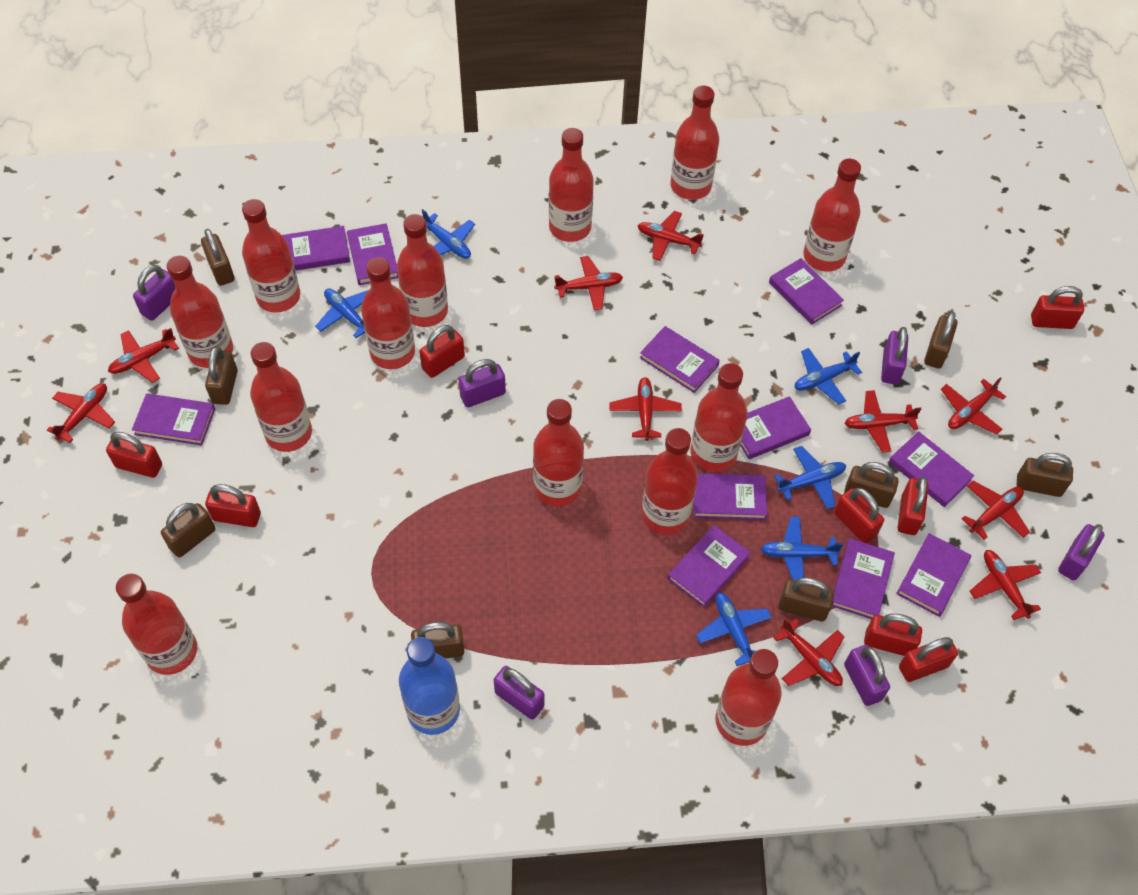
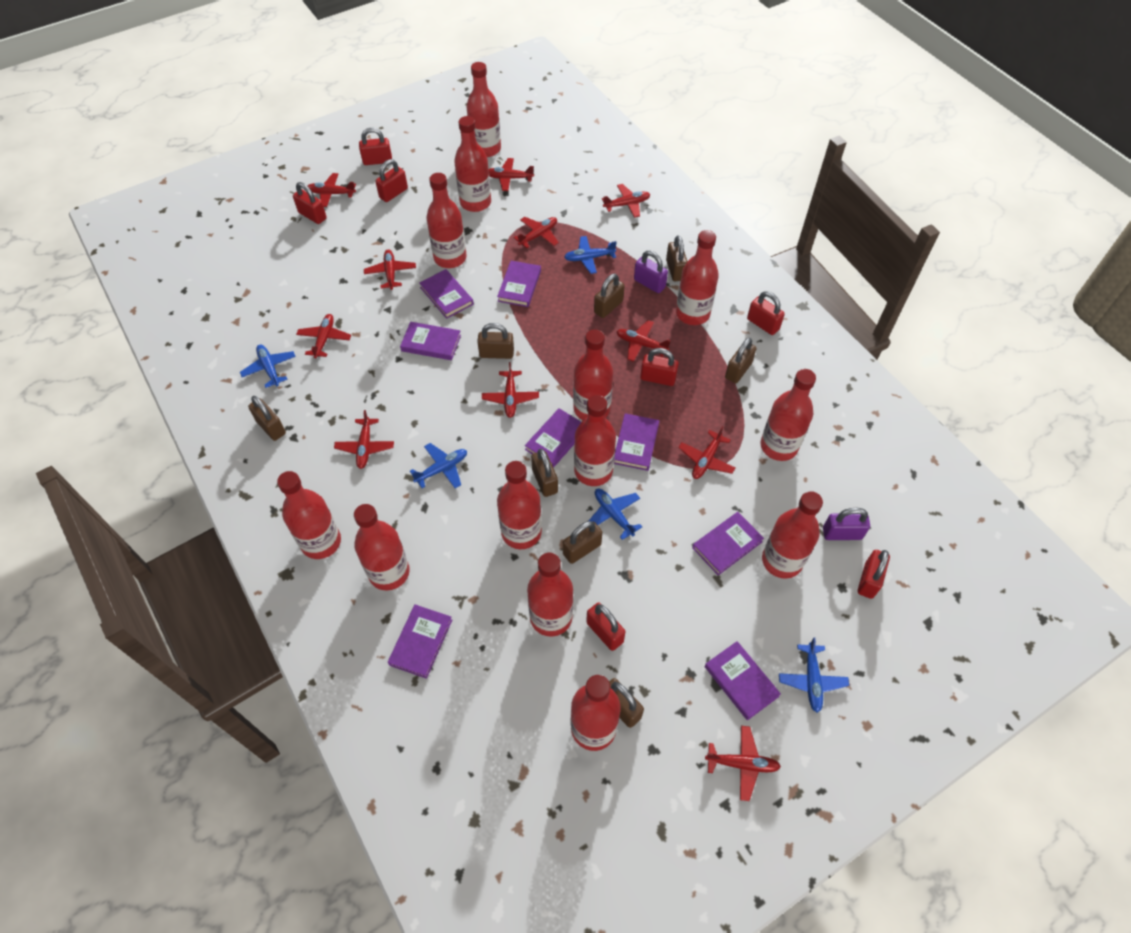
blue bottle: [399,637,460,735] = 1 -> none = 0
blue plane: [315,288,368,338] [422,209,475,259] [696,592,772,666] [761,517,843,581] [774,446,846,509] [794,348,862,404] = 6 -> [240,344,296,388] [410,443,467,489] [564,236,617,274] [589,489,642,540] [779,637,849,713] = 5
purple book: [132,393,215,446] [282,226,350,271] [347,223,398,285] [640,326,720,393] [667,525,751,607] [693,473,768,520] [741,396,811,459] [769,258,844,325] [832,538,895,619] [889,431,974,507] [896,533,971,617] = 11 -> [388,604,452,679] [400,322,461,360] [419,269,474,319] [497,261,541,307] [525,408,581,468] [614,413,659,471] [692,512,764,575] [705,641,781,720] = 8
purple padlock: [133,265,176,321] [458,359,506,408] [494,666,544,720] [844,645,890,706] [881,327,908,385] [1058,524,1105,580] = 6 -> [634,251,668,293] [823,508,870,540] = 2
red padlock: [106,432,162,478] [205,484,261,527] [419,325,465,378] [834,488,884,543] [864,614,922,656] [898,477,929,535] [899,637,958,682] [1031,286,1084,329] = 8 -> [293,182,327,224] [359,128,392,165] [375,159,408,202] [586,603,625,651] [640,348,679,386] [747,291,785,335] [858,550,890,599] = 7
red plane: [47,383,115,443] [108,328,179,383] [554,256,623,310] [609,377,682,441] [637,211,704,261] [773,618,844,686] [844,390,921,453] [941,377,1006,435] [962,481,1030,540] [970,550,1041,620] = 10 -> [296,314,351,358] [308,173,356,207] [334,410,394,469] [364,249,416,290] [482,362,539,418] [488,158,534,191] [513,217,559,248] [602,184,650,218] [616,320,671,362] [678,426,735,479] [705,726,781,801] = 11

